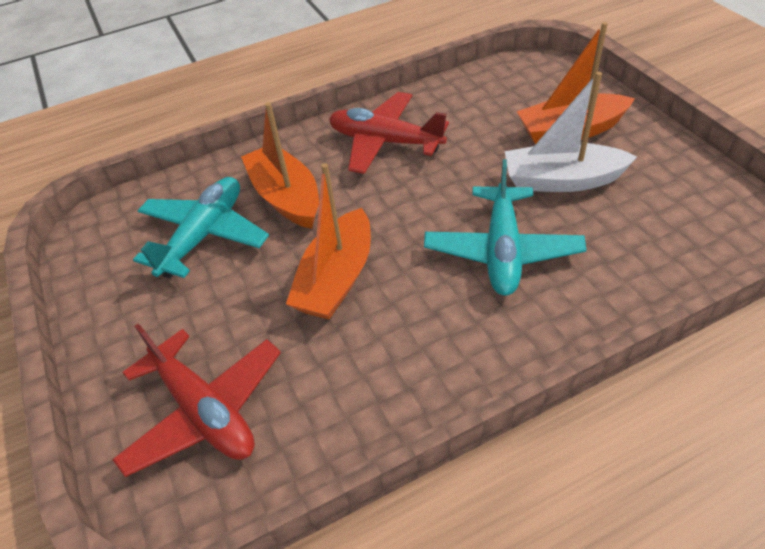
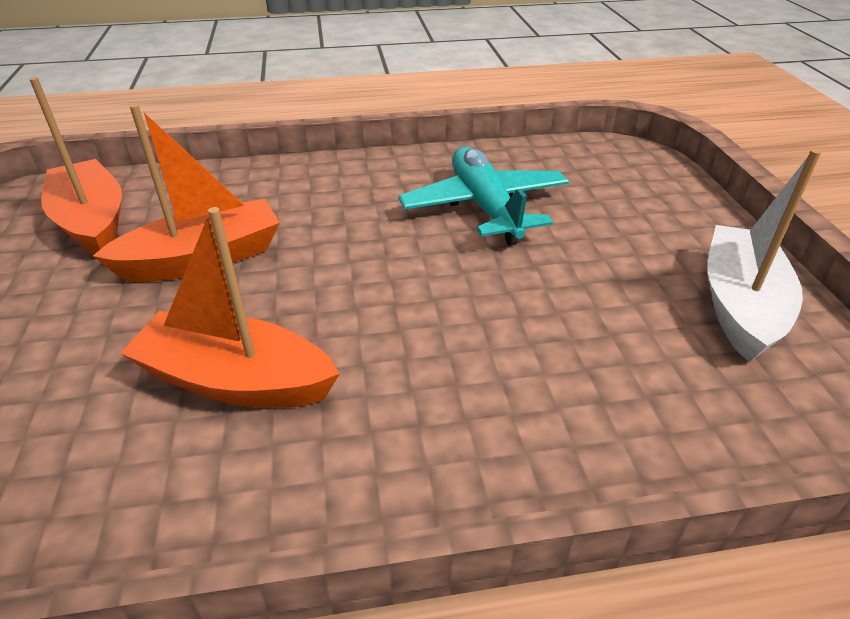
red plane: [112,324,281,477] [329,92,449,174] = 2 -> none = 0
turquoise plane: [133,177,269,278] [424,159,586,296] = 2 -> [398,147,569,246] = 1

